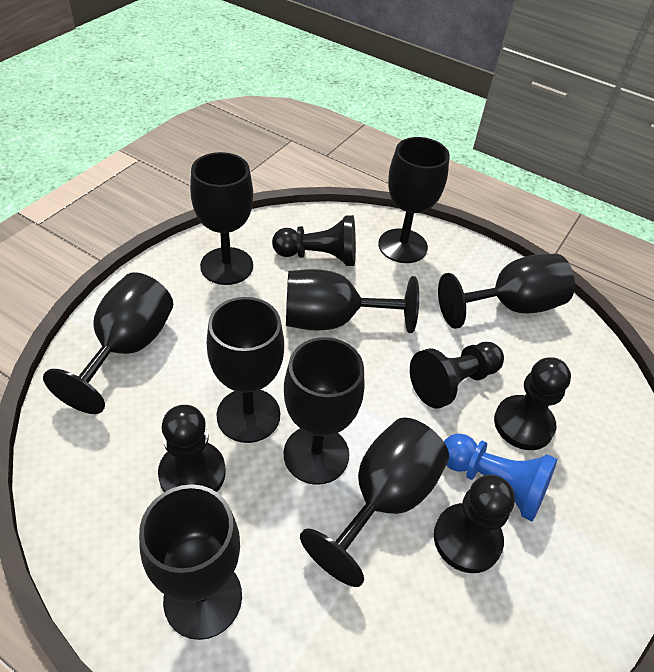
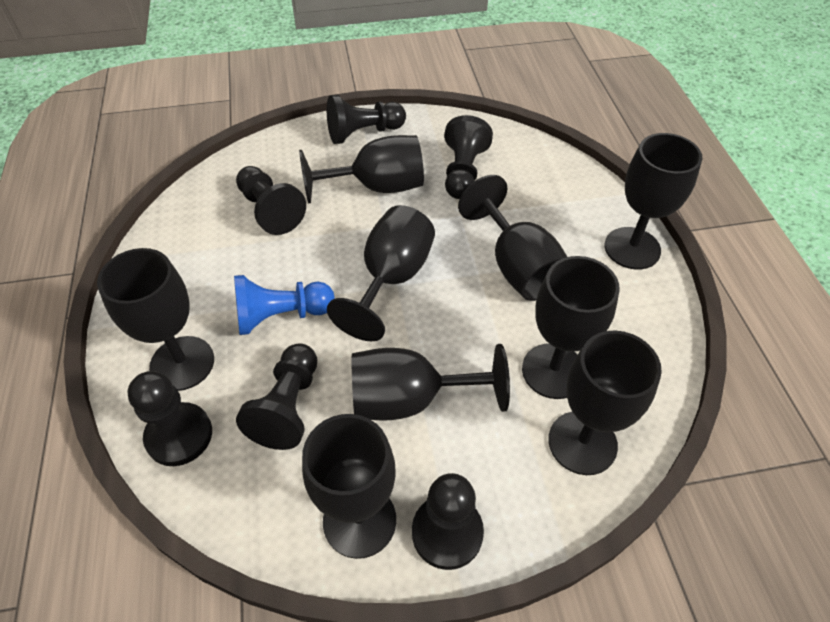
black pawn: [158,405,226,492] [272,215,356,266] [410,342,504,409] [434,475,515,573] [494,357,571,450] = 5 -> [127,371,212,466] [236,166,306,235] [236,343,317,450] [327,95,406,144] [412,473,484,570] [444,115,493,199] = 6

